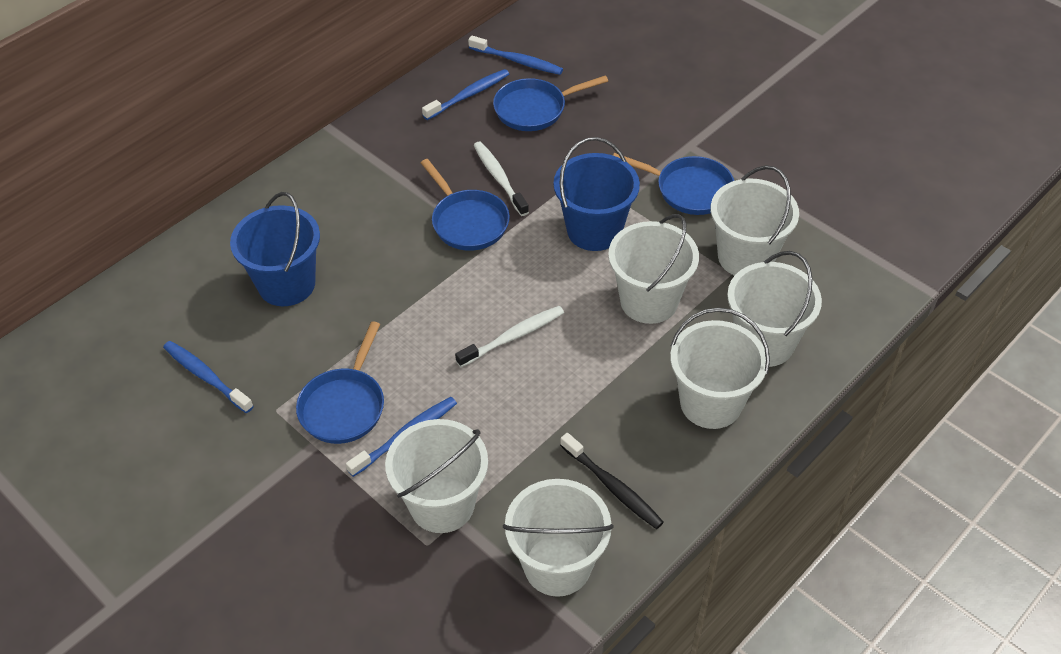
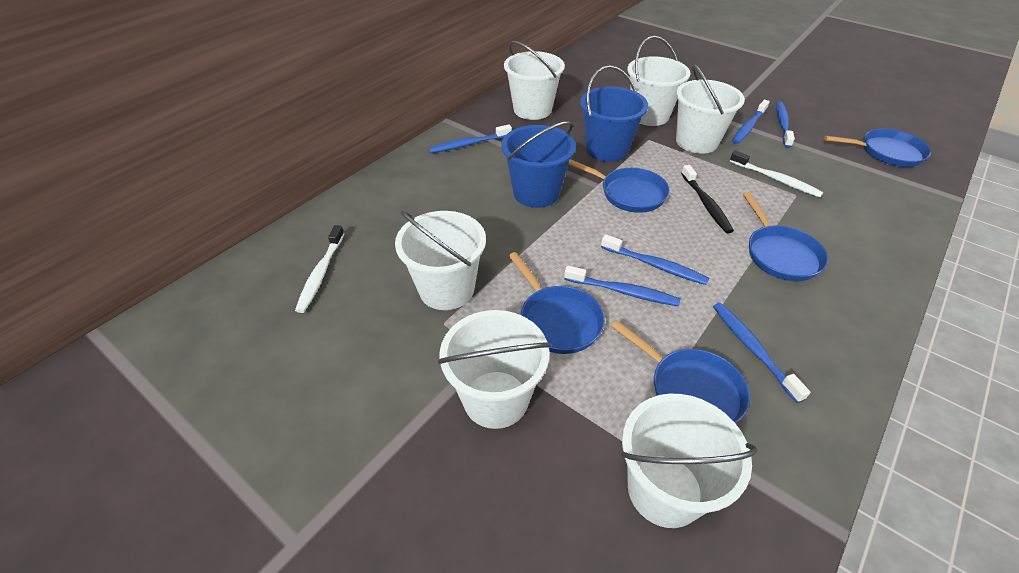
blue pan: [296,321,384,444] [421,159,510,251] [493,76,608,131] [613,153,734,215] = 4 -> [509,252,605,354] [568,159,670,213] [611,320,750,423] [743,192,828,281] [824,129,931,167] = 5
blue toothbrush: [163,341,254,413] [346,397,457,477] [422,69,509,120] [468,36,563,75] = 4 -> [428,125,512,153] [564,265,680,306] [601,234,709,285] [713,303,810,403] [732,100,770,144] [776,102,795,148] = 6

